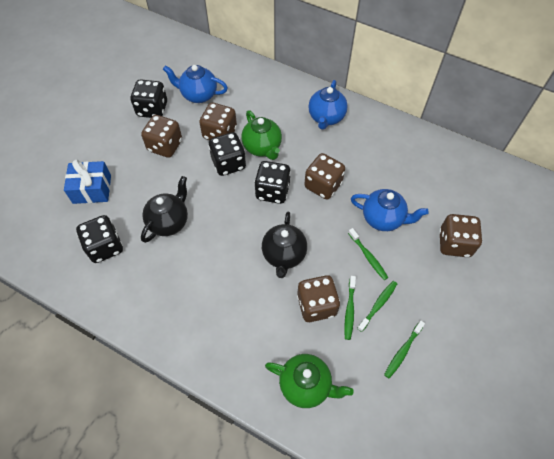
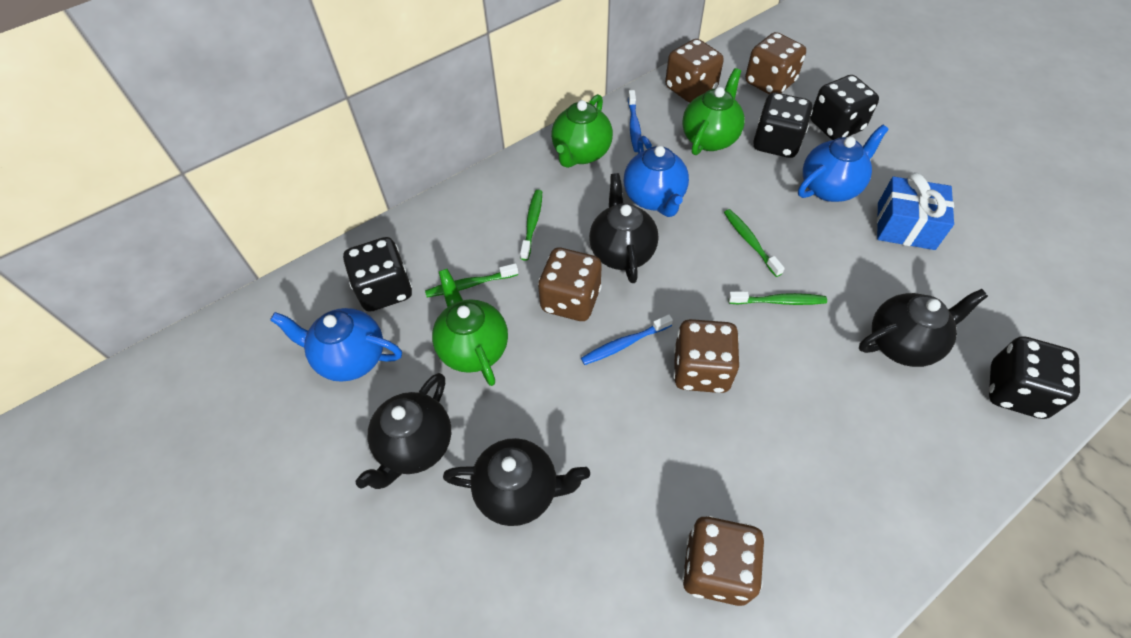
black teapot: [141,176,188,243] [262,212,307,278] = 2 -> [355,373,451,489] [443,438,590,526] [589,173,658,283] [859,289,988,367] = 4
blue toothbrush: none = 0 -> [581,314,673,365] [628,90,641,152] = 2
green teapot: [241,110,282,160] [265,354,354,408] = 2 -> [432,269,508,386] [551,94,613,168] [682,68,745,155] = 3

